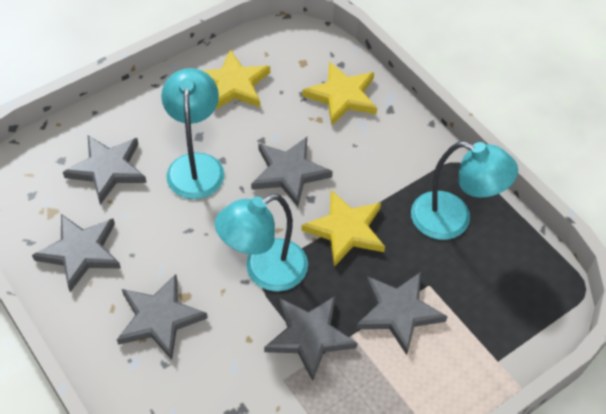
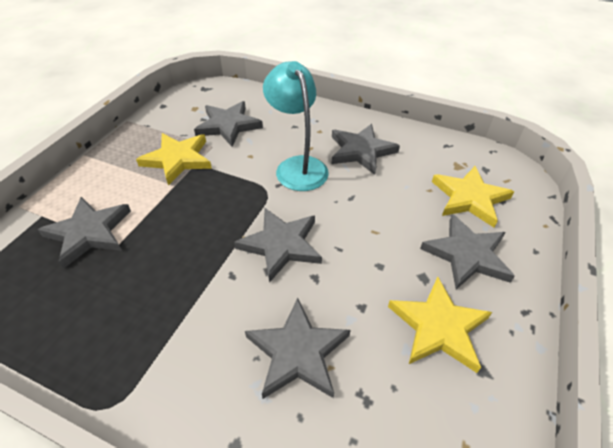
turquoise lamp: [161,68,224,199] [215,194,308,291] [411,141,518,240] = 3 -> [263,61,329,191] = 1

